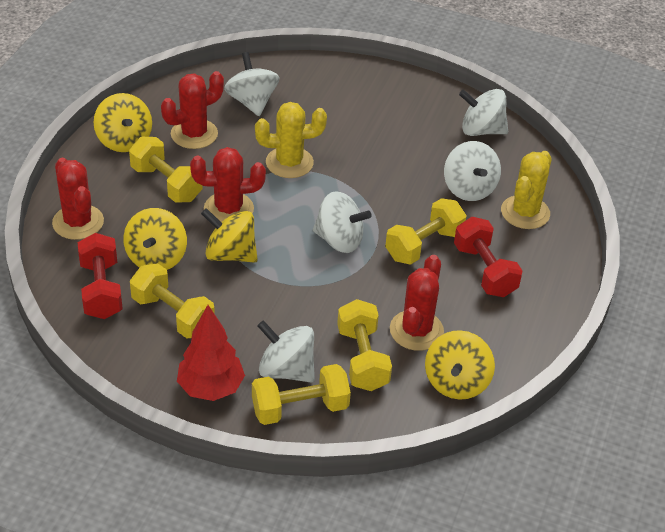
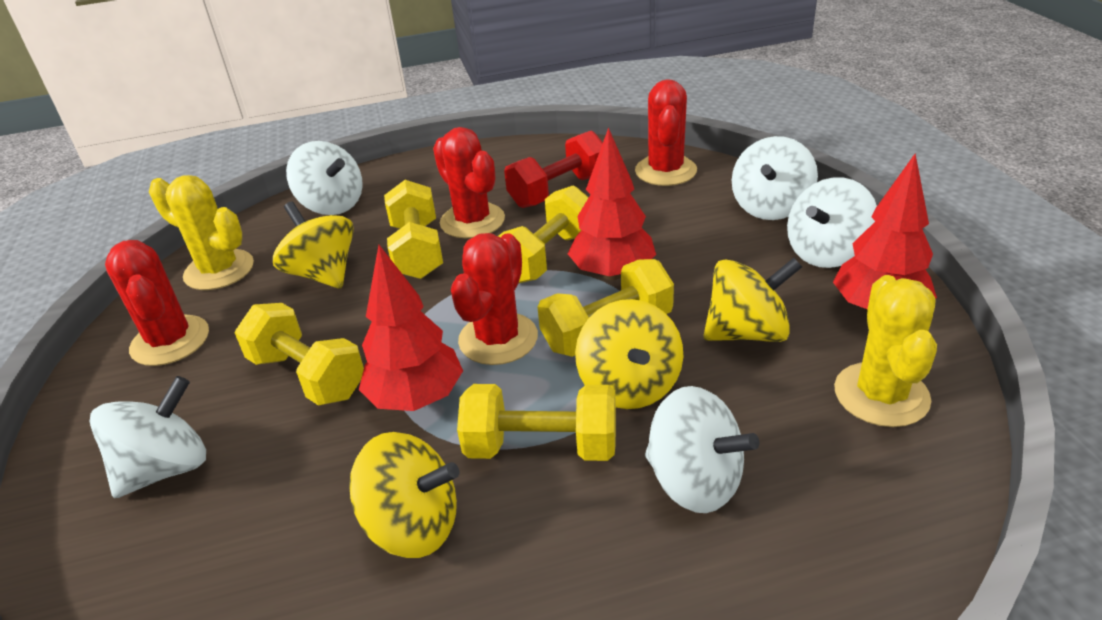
red dumbbell: [78,233,123,319] [454,217,523,297] = 2 -> [504,131,603,208] = 1
red tree: [177,305,245,401] = 1 -> [359,245,463,411] [568,127,656,280] [833,154,937,311] = 3

